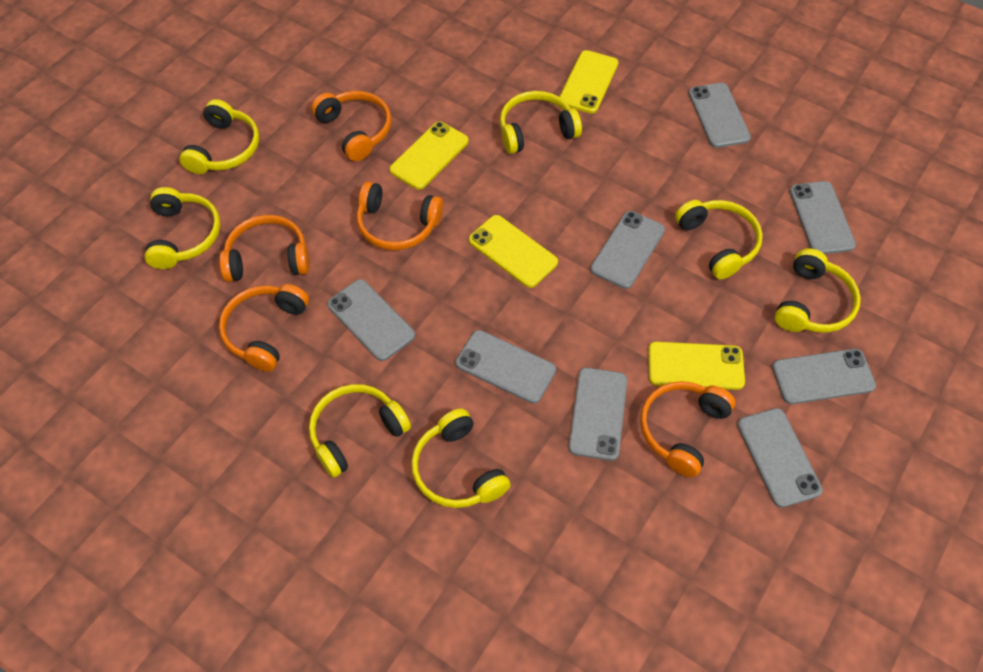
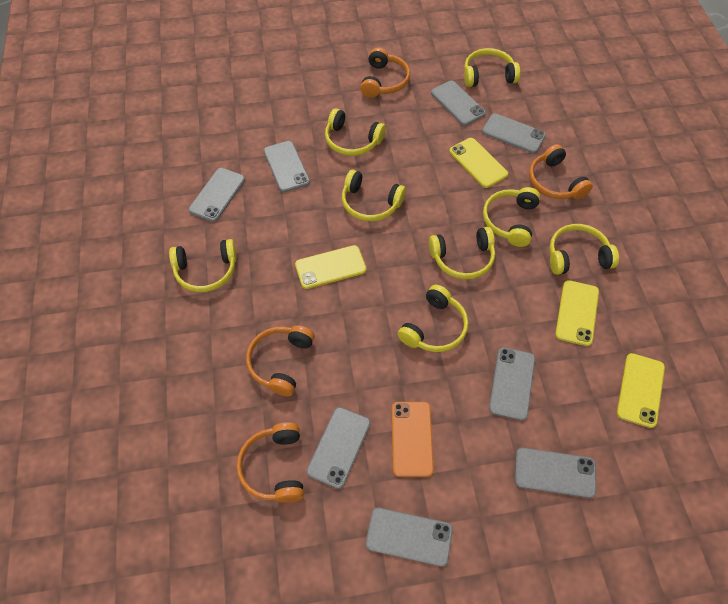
orange headphones: [219,215,310,282] [219,284,309,372] [311,91,392,161] [357,182,443,250] [640,381,735,477] = 5 -> [237,422,304,503] [246,325,315,396] [360,47,410,98] [529,144,593,199] = 4
orange phone: none = 0 -> [392,402,434,477] = 1
yellow headphones: [144,187,221,269] [179,99,259,174] [309,384,411,478] [411,408,511,508] [500,91,582,154] [675,200,763,280] [775,248,861,333] = 7 -> [169,239,237,292] [325,108,386,156] [342,170,406,221] [398,285,468,352] [429,227,495,279] [464,48,521,87] [483,187,540,247] [550,224,619,275] = 8

